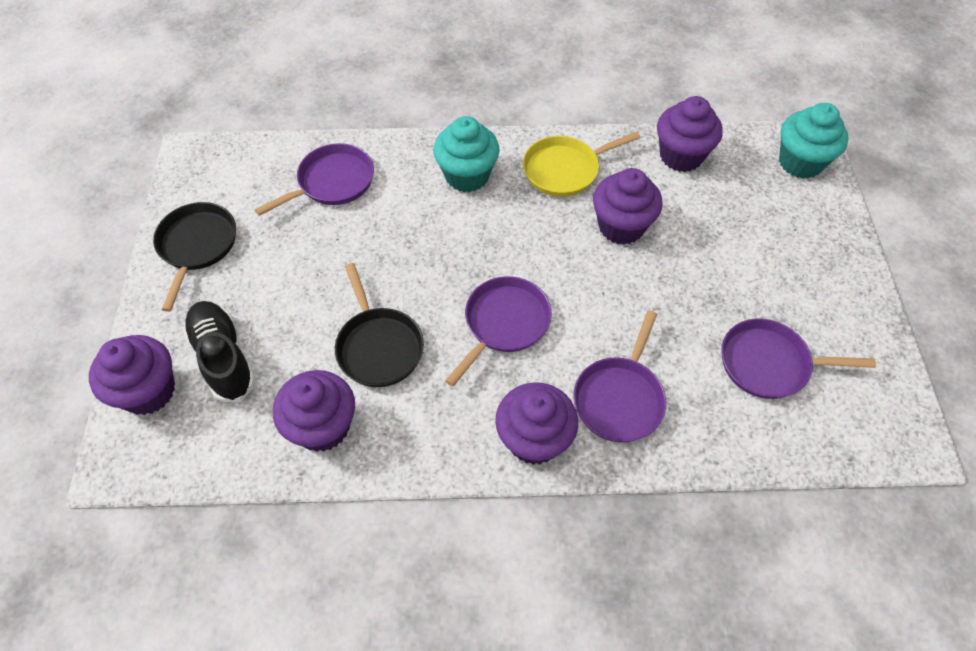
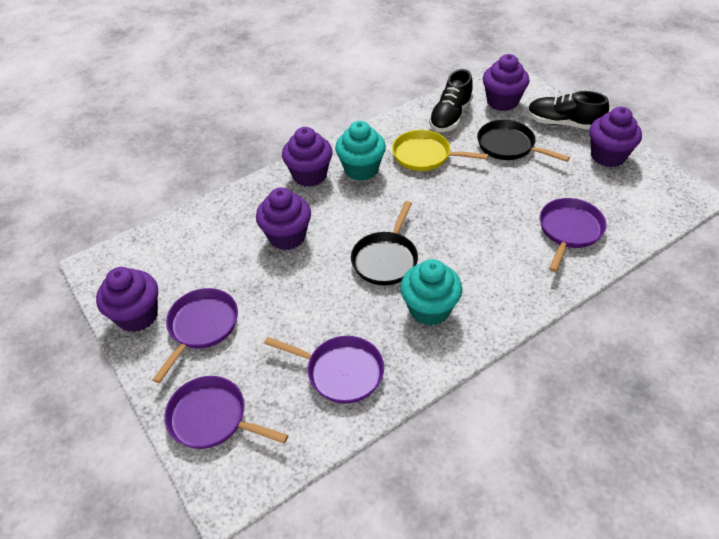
black shoe: [183,301,256,402] = 1 -> [429,69,473,132] [527,91,609,130] = 2

